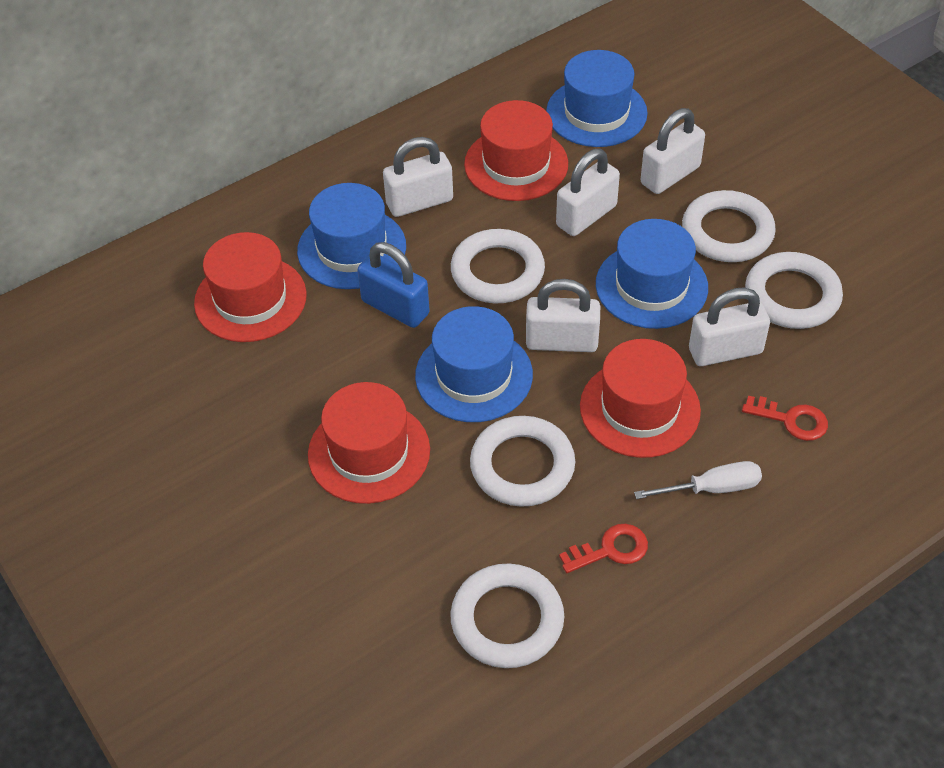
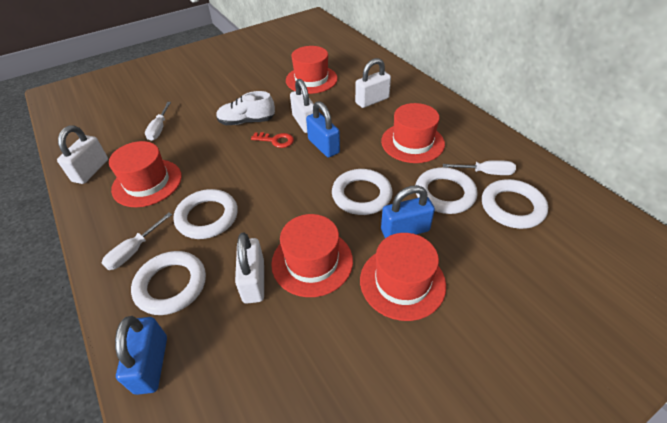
blue hat: [297,183,406,289] [415,306,533,422] [546,50,648,147] [596,219,708,329] = 4 -> none = 0
blue padlock: [357,242,430,328] = 1 -> [115,316,167,395] [306,101,340,157] [381,185,435,238] = 3
red hat: [194,232,307,342] [308,382,430,504] [464,100,568,201] [580,339,701,458] = 4 -> [109,141,182,207] [271,214,353,297] [286,46,338,94] [360,233,446,321] [381,103,445,163] = 5
red key: [559,524,648,573] [742,396,828,441] = 2 -> [251,132,294,148] = 1
white padlock: [383,137,453,217] [526,279,600,352] [556,149,620,236] [641,108,705,194] [689,287,770,366] = 5 -> [57,125,108,184] [235,232,264,304] [290,79,314,133] [355,58,391,108] = 4
white screwdriver: [634,461,762,499] = 1 -> [102,213,172,270] [145,102,171,141] [443,160,516,175] = 3
white shoe: none = 0 -> [216,91,275,125] = 1

